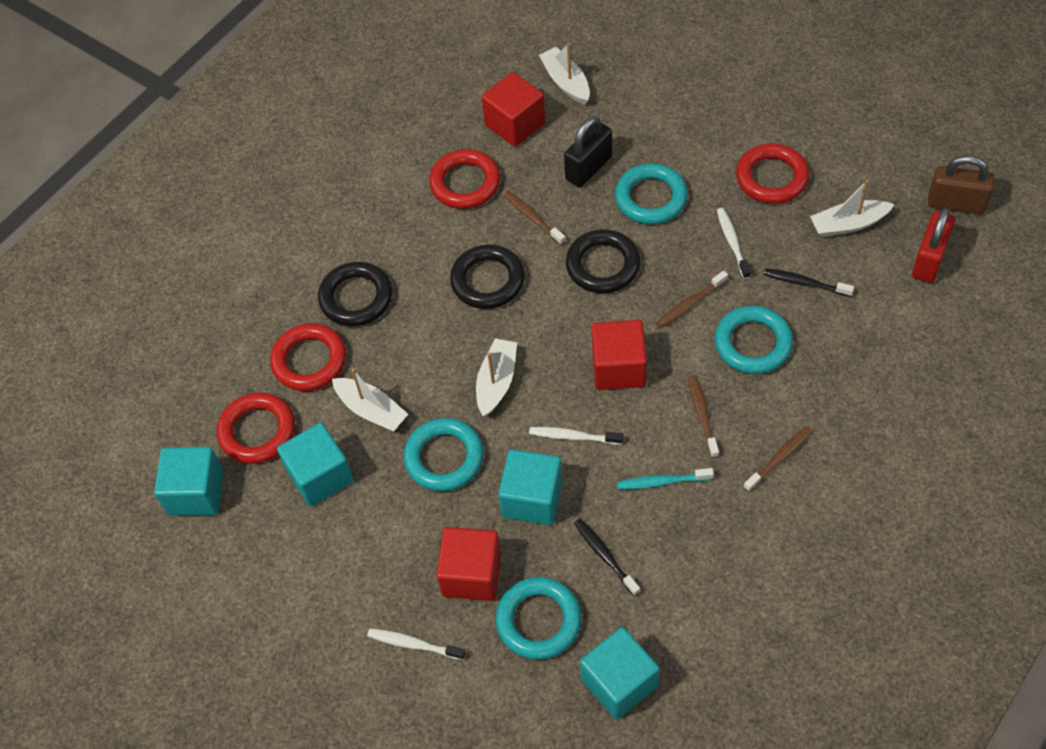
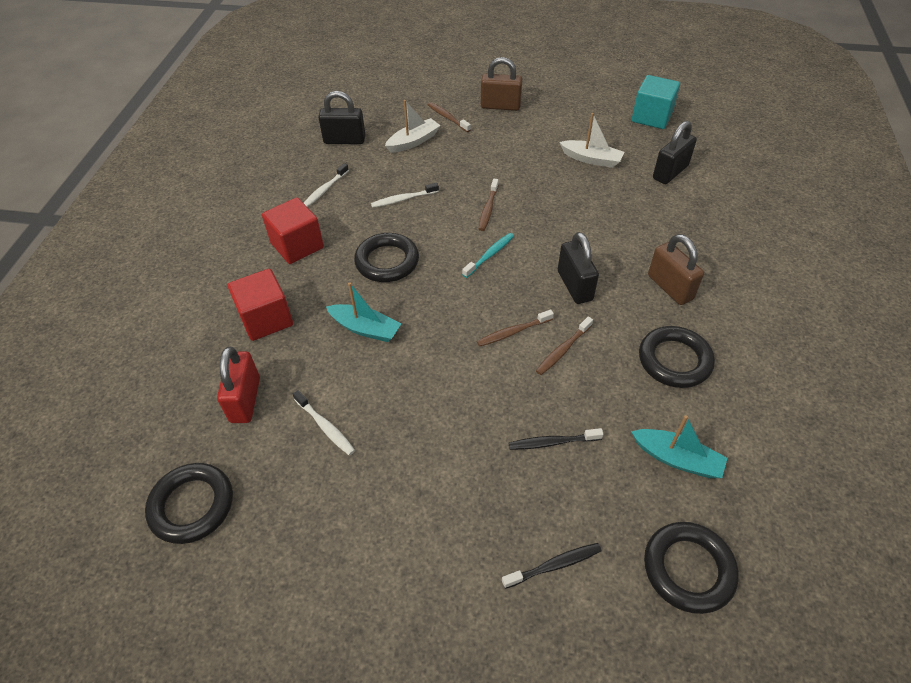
black padlock: [564,116,612,188] = 1 -> [318,91,366,144] [558,232,599,304] [653,121,697,184] = 3
black ring: [318,262,392,327] [450,245,525,309] [566,229,640,294] = 3 -> [145,463,233,544] [354,233,419,282] [639,326,715,388] [644,522,739,614] = 4
brown padlock: [928,155,995,215] = 1 -> [481,57,523,111] [648,234,704,305] = 2
red cube: [436,527,501,601] [481,72,546,147] [592,320,647,390] = 3 -> [228,269,293,341] [262,197,324,264] = 2
red ring: [217,392,295,464] [270,323,346,391] [429,149,500,209] [736,144,810,204] = 4 -> none = 0
turquoise boat: none = 0 -> [326,282,401,342] [631,415,727,478] = 2
turquoise cube: [154,447,224,516] [277,423,354,507] [498,449,563,525] [580,627,660,719] = 4 -> [632,75,680,129] = 1
turquoise ring: [403,418,484,491] [495,577,581,659] [615,163,688,224] [715,306,793,374] = 4 -> none = 0
white boat: [332,369,408,432] [476,338,517,416] [539,43,590,105] [810,180,895,237] = 4 -> [385,100,441,153] [560,113,624,168] = 2

